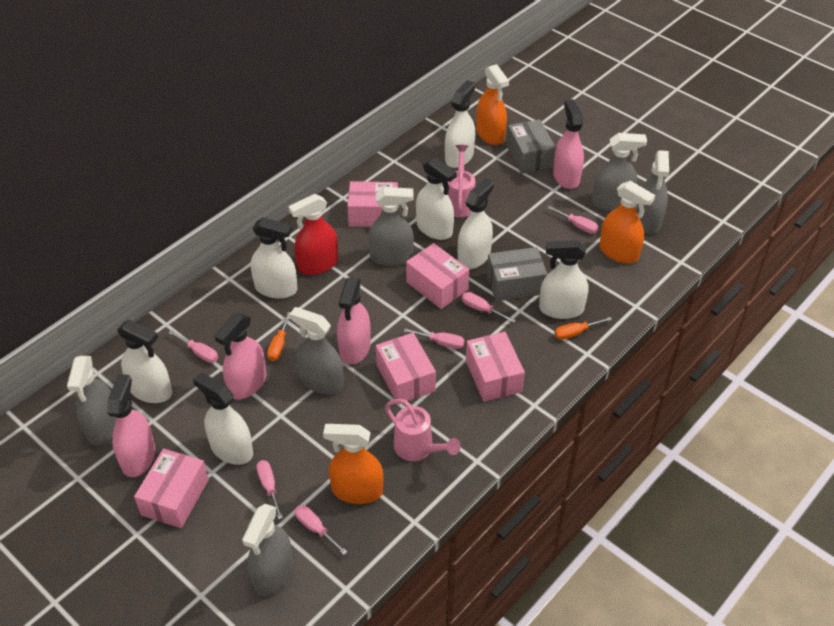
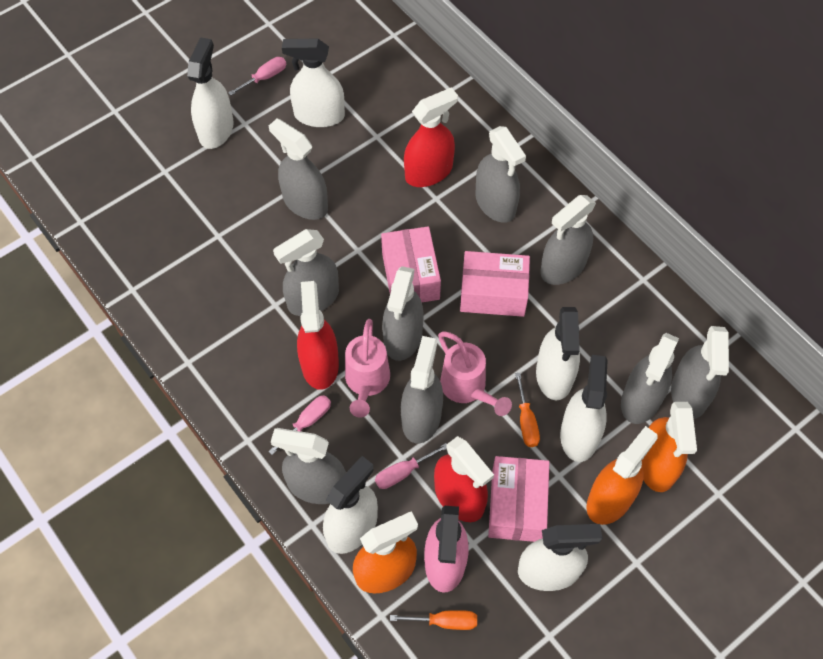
grey box: [487,247,547,301] [507,120,556,174] = 2 -> none = 0
grey spray bottle: [67,356,116,445] [242,504,293,597] [289,307,344,395] [368,187,414,266] [592,133,647,211] [636,150,669,234] = 6 -> [269,118,328,220] [271,428,346,504] [273,229,339,316] [382,266,424,361] [401,336,443,444] [475,126,526,223] [541,195,596,285] [621,333,679,424] [671,326,729,419] = 9
pink box: [134,448,209,528] [347,181,398,227] [376,333,436,404] [406,243,469,309] [466,332,525,402] = 5 -> [381,226,441,302] [460,251,530,317] [488,456,549,542] = 3
pink screwdriver: [168,330,218,363] [256,460,283,520] [295,505,347,555] [404,328,465,349] [462,292,516,323] [548,206,598,233] = 6 -> [229,57,286,95] [268,395,331,455] [375,443,447,489] = 3
pink spray bottle: [107,374,155,477] [214,313,266,400] [337,277,371,365] [553,99,584,189] = 4 -> [424,506,469,593] = 1
red spray bottle: [288,194,338,275] = 1 -> [297,281,339,390] [404,87,458,187] [434,436,494,522] = 3
white spray bottle: [117,319,172,403] [193,373,253,465] [251,217,297,299] [416,157,457,240] [445,80,475,168] [458,178,494,269] [539,240,589,319] = 7 -> [187,37,234,149] [282,39,345,127] [323,456,378,554] [518,524,602,591] [536,307,580,400] [560,355,608,462] = 6

